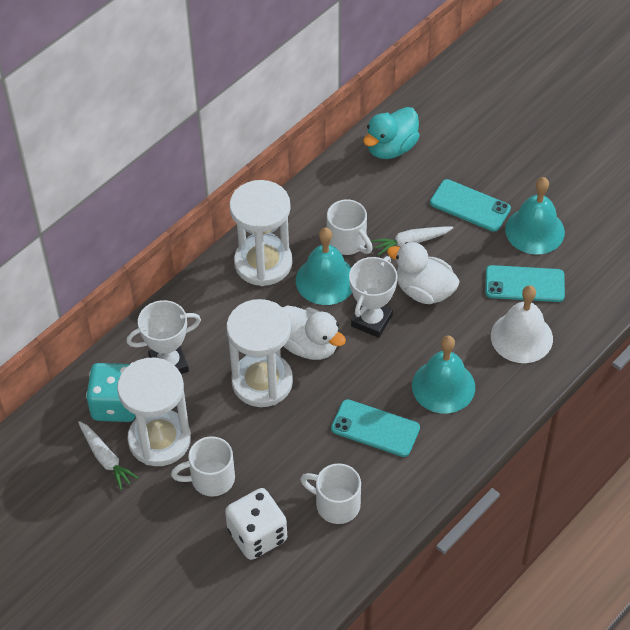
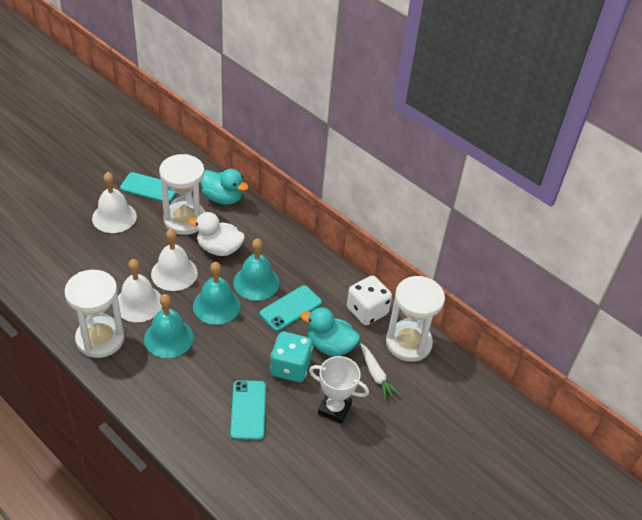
turquoise duck: [363,107,420,159] = 1 -> [200,169,248,205] [300,307,360,356] = 2
white bell: [491,285,553,363] = 1 -> [92,172,137,233] [118,259,162,322] [151,229,198,291] = 3
white carrot: [78,421,139,490] [372,226,453,255] = 2 -> [360,343,400,400] = 1
white duck: [282,306,346,360] [387,242,460,304] = 2 -> [188,212,245,256] = 1
white mug: [171,436,235,497] [300,463,361,524] [327,199,373,255] = 3 -> none = 0
white trophy: [127,300,201,374] [349,256,398,338] = 2 -> [309,356,369,424] = 1

